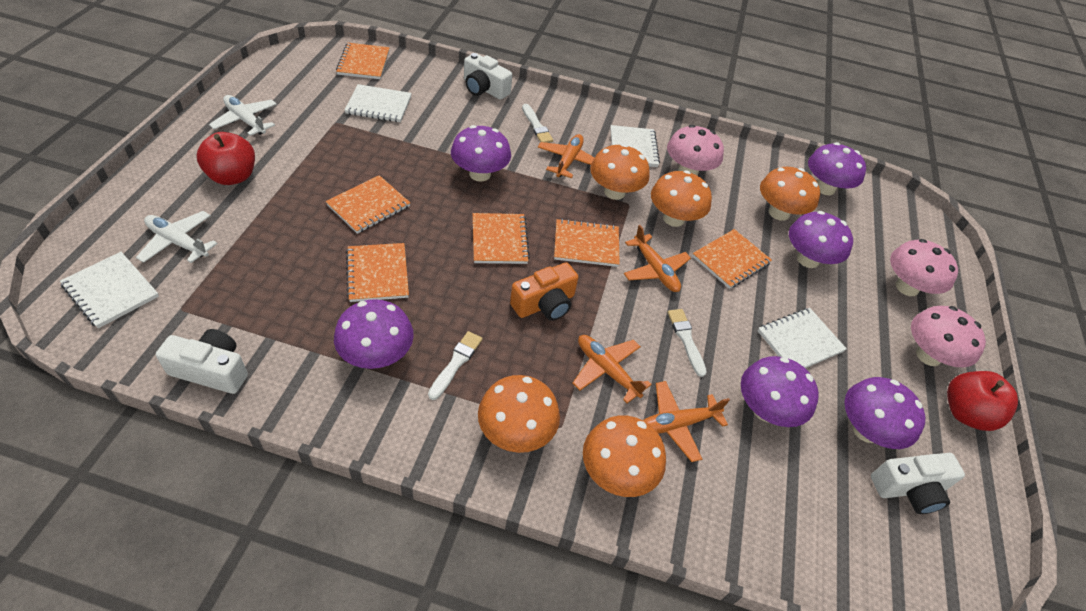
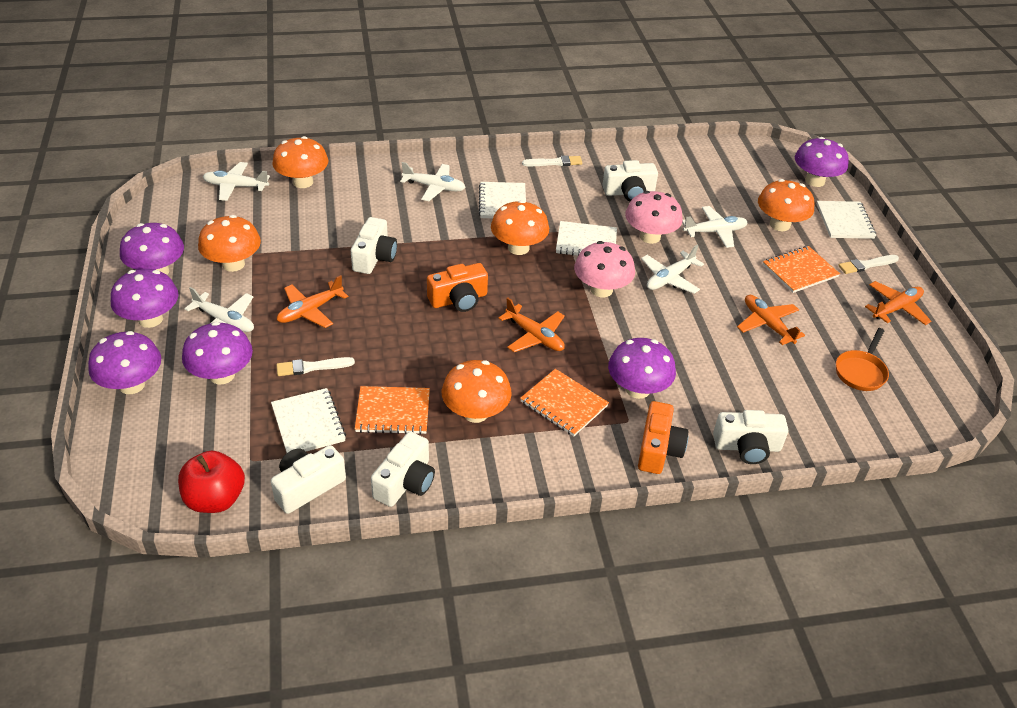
orange camera: [510,262,579,321] = 1 -> [427,263,488,312] [638,401,688,474] = 2
orange notebook: [326,175,410,234] [336,43,390,79] [346,243,409,302] [473,213,530,264] [554,219,620,267] [692,229,772,289] = 6 -> [355,386,430,435] [520,369,609,436] [763,246,840,293] = 3
orange pan: none = 0 -> [836,328,889,391] = 1
pink mushroom: [667,125,724,176] [890,239,958,296] [911,306,986,367] = 3 -> [574,241,635,297] [625,191,683,244] = 2
red apple: [197,132,255,185] [947,371,1018,431] = 2 -> [178,451,245,513] = 1
white camera: [156,329,248,394] [464,53,512,100] [871,453,965,514] = 3 -> [271,445,346,514] [351,217,397,274] [371,432,435,507] [602,160,658,201] [713,410,788,464] = 5
white plane: [136,211,218,263] [209,95,277,136] = 2 -> [185,287,254,332] [203,162,270,201] [400,162,466,201] [641,245,704,294] [682,206,748,248] = 5

